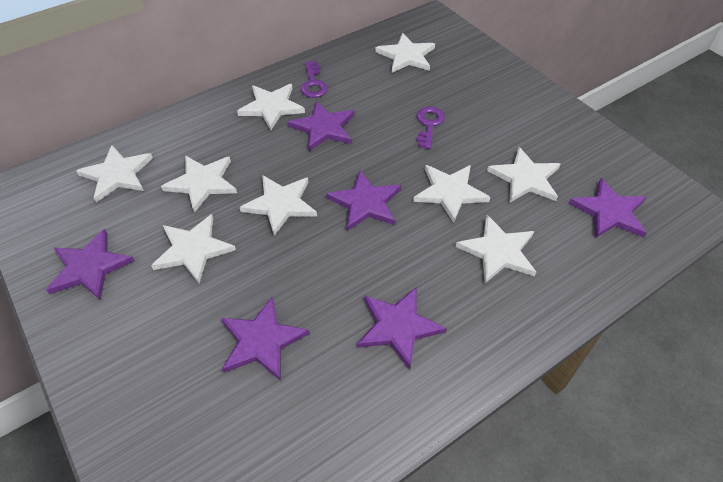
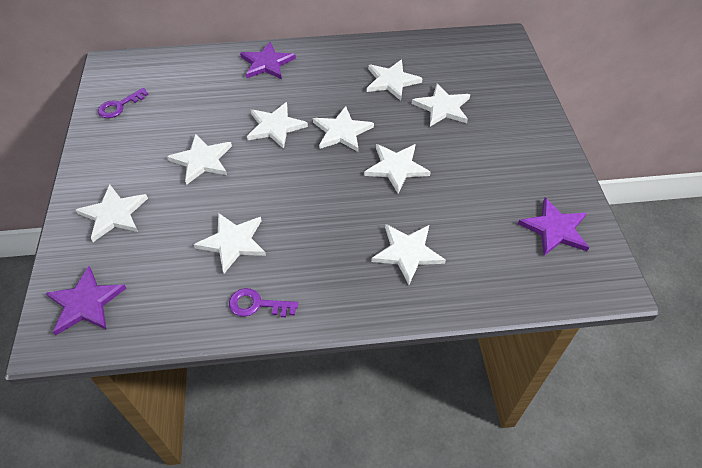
purple star: [47,229,135,300] [221,296,310,381] [288,101,355,151] [327,170,401,231] [358,287,447,369] [569,178,647,238] = 6 -> [46,266,126,335] [240,42,296,79] [518,197,589,256] = 3

